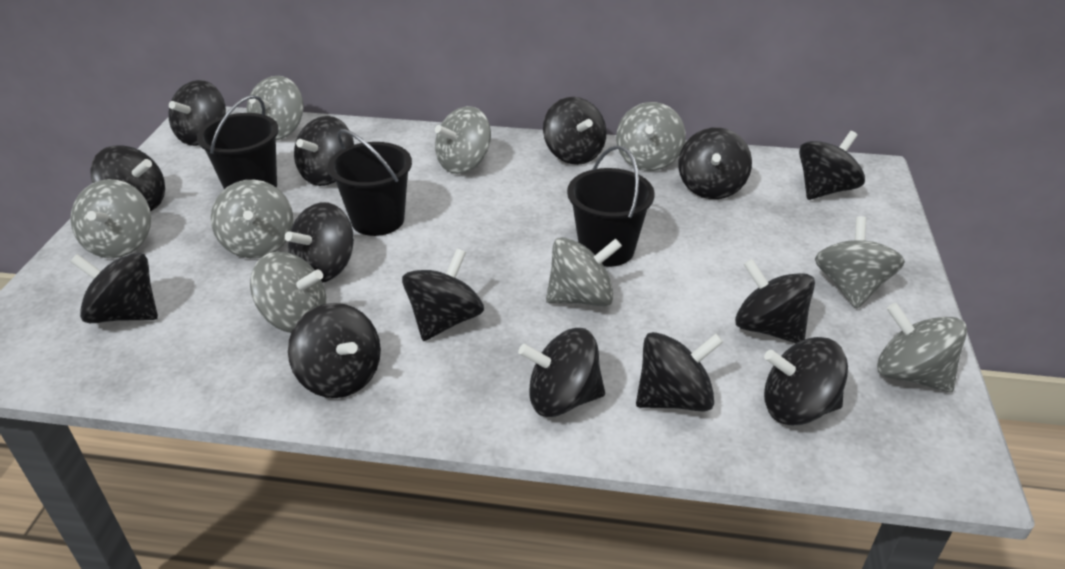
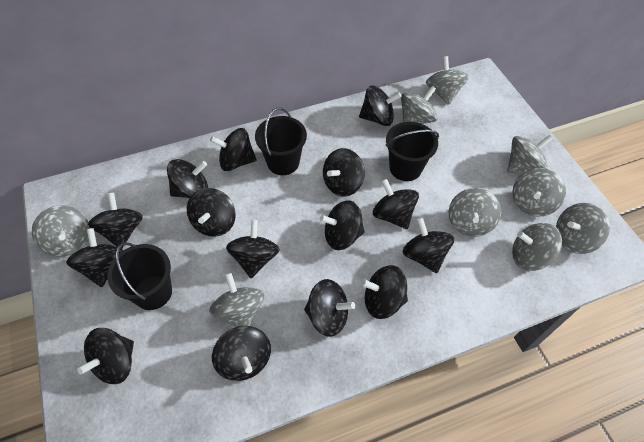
black spinning top: [70,253,158,323] [90,145,165,211] [168,80,226,146] [285,202,354,283] [288,303,381,398] [294,116,354,186] [402,249,484,341] [518,328,605,417] [543,97,607,165] [636,332,723,412] [678,127,752,199] [735,259,815,343] [764,337,848,425] [799,131,865,200] = 14 -> [66,228,123,287] [77,328,134,384] [88,193,143,249] [167,159,208,198] [187,188,236,237] [210,128,257,171] [212,326,271,381] [226,220,280,278] [304,279,355,337] [320,200,365,250] [323,148,365,197] [359,86,402,126] [361,265,408,319] [373,179,419,229] [403,218,454,273] = 15

